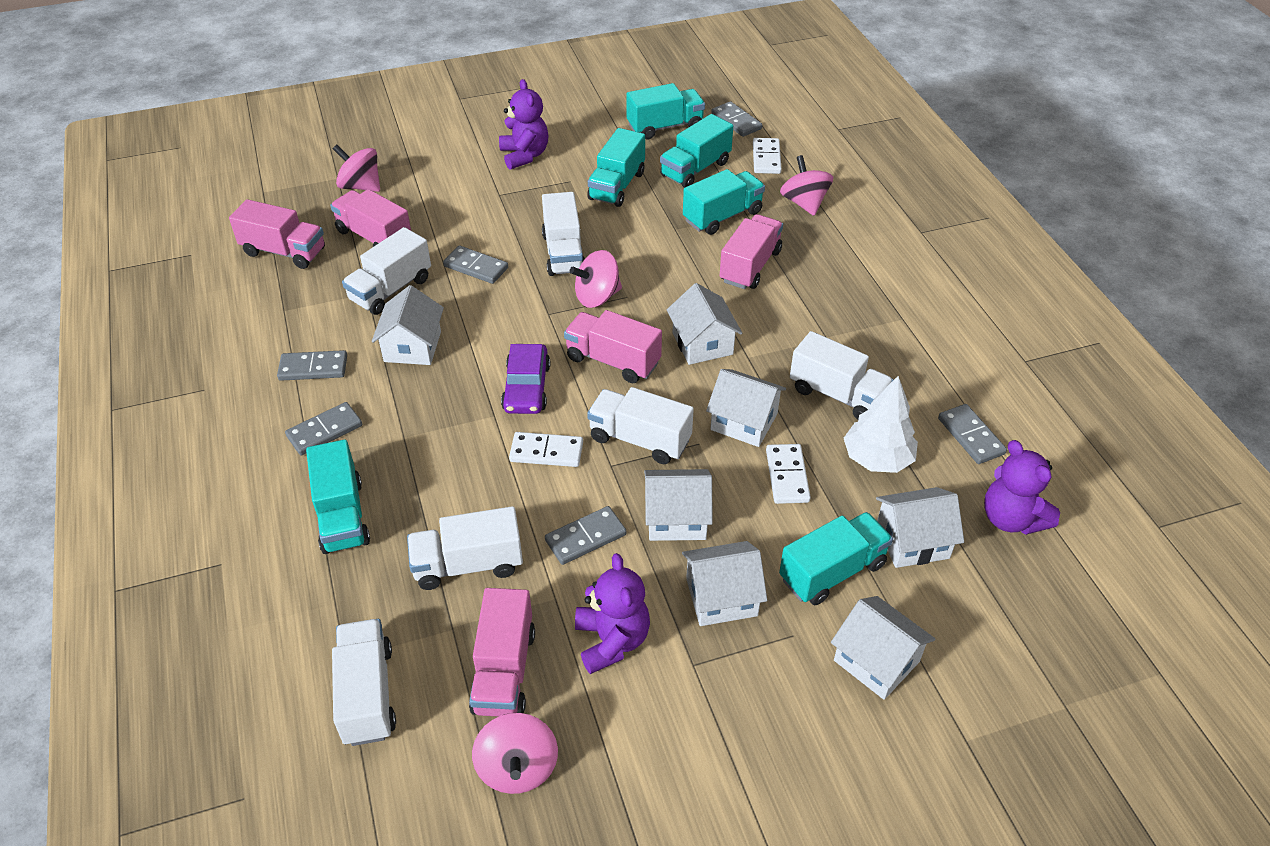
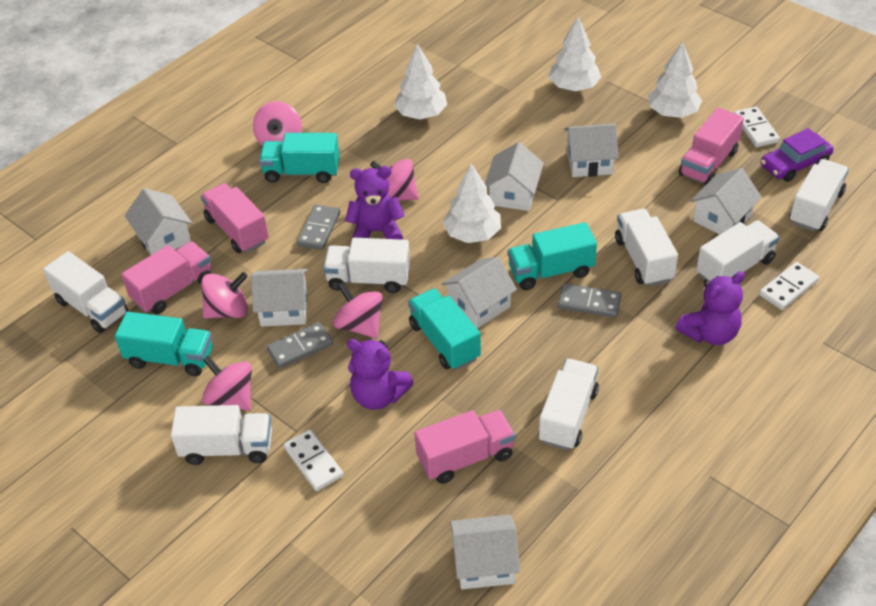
grey domino: [277,350,347,381] [285,402,362,455] [443,246,508,284] [545,506,626,565] [711,101,762,137] [938,404,1007,464] = 6 -> [266,322,333,368] [297,205,340,250] [558,283,621,317] = 3
pink spinning top: [333,145,380,192] [472,713,558,794] [570,250,622,308] [780,155,833,216] = 4 -> [201,272,248,319] [202,355,252,411] [253,101,302,145] [333,282,383,338] [370,159,419,201] = 5
pink truck: [229,199,325,269] [330,189,411,247] [469,588,535,717] [564,310,662,383] [720,214,783,289] = 5 -> [122,241,212,314] [201,183,269,253] [414,410,515,484] [679,107,744,185] = 4
turquoise truck: [306,440,370,554] [587,128,645,207] [626,83,705,140] [660,114,733,188] [683,169,765,235] [779,512,893,605] = 6 -> [115,312,213,376] [259,133,339,183] [408,288,481,370] [508,222,597,290] = 4
white tree: [844,376,918,473] = 1 -> [394,44,447,119] [443,163,501,243] [549,16,601,91] [648,41,702,118] = 4
white truck: [332,619,396,746] [342,227,431,315] [407,506,523,590] [542,192,585,276] [587,387,694,464] [790,331,893,420] = 6 -> [43,251,129,333] [171,405,272,465] [323,238,410,293] [539,358,599,450] [615,209,678,286] [696,220,780,281] [789,159,849,232] = 7

